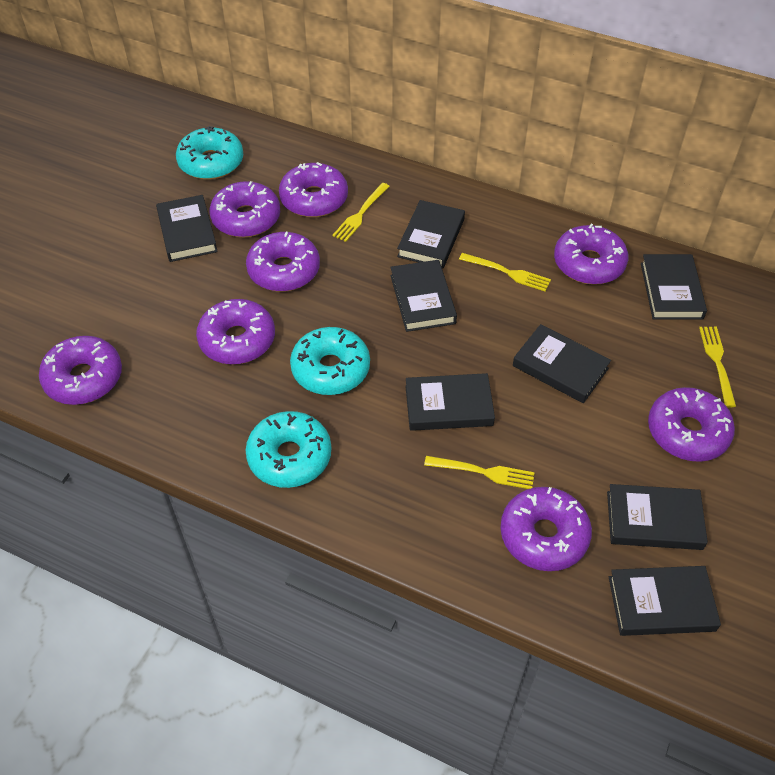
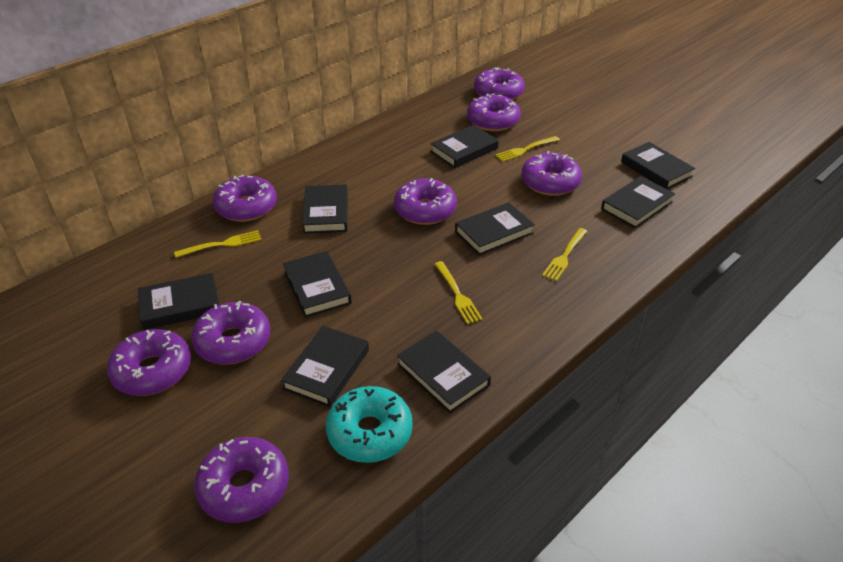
black book: [156,195,218,262] [390,260,457,332] [397,200,465,268] [405,373,495,431] [513,324,611,403] [607,484,708,550] [609,566,721,636] [641,254,707,320] = 8 -> [138,273,219,330] [281,326,369,407] [283,251,352,318] [302,184,348,234] [397,331,491,413] [430,125,499,168] [455,202,535,256] [601,176,675,228] [621,142,695,189] = 9
turquoise donut: [176,126,243,180] [246,411,331,488] [290,327,370,395] = 3 -> [326,386,413,463] = 1

